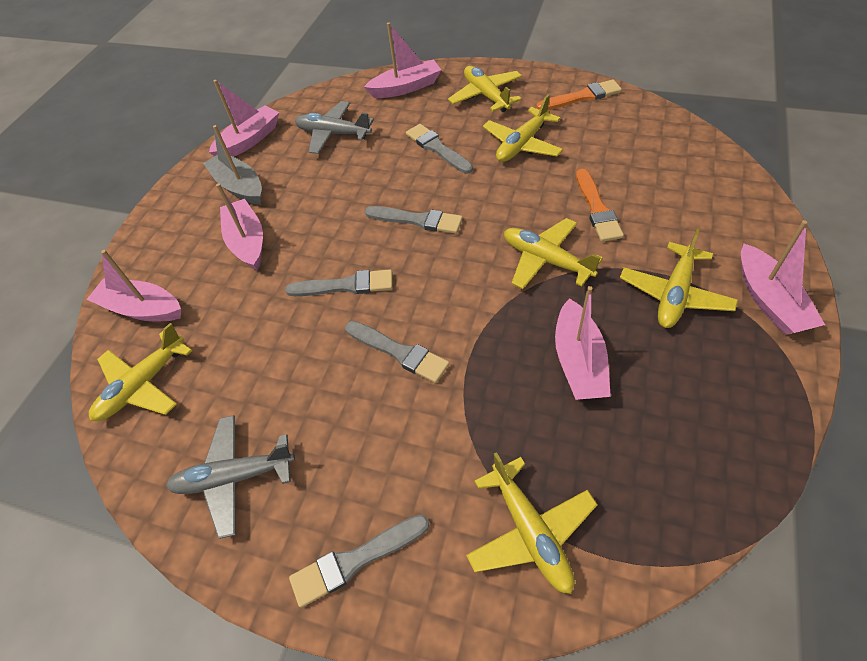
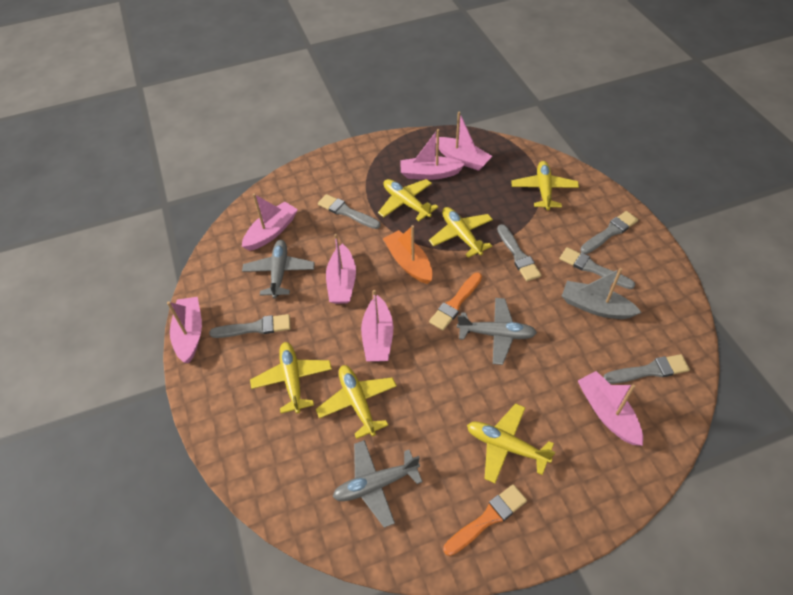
grey brush: [285,269,393,296] [289,514,429,608] [345,321,450,383] [365,206,463,234] [406,124,473,174] = 5 -> [209,314,291,338] [318,194,380,229] [497,224,541,281] [559,247,636,289] [580,211,638,254] [603,354,690,384] = 6
grey plane: [166,415,295,539] [295,101,374,154] = 2 -> [242,240,315,299] [333,440,423,528] [457,298,537,365] = 3
orange boat: none = 0 -> [383,225,433,284] = 1
pink boat: [86,250,181,321] [209,80,279,157] [216,183,263,271] [364,22,441,98] [555,286,611,400] [741,220,825,335] = 6 -> [167,297,202,363] [242,193,298,251] [326,234,356,304] [361,290,393,362] [400,129,465,180] [436,112,492,171] [578,371,643,446] = 7

